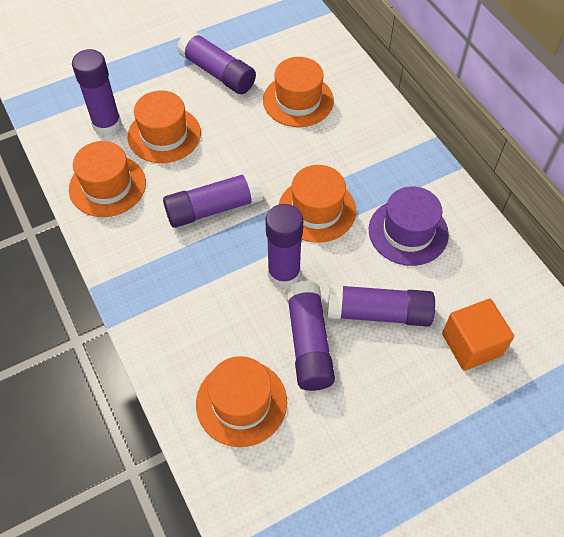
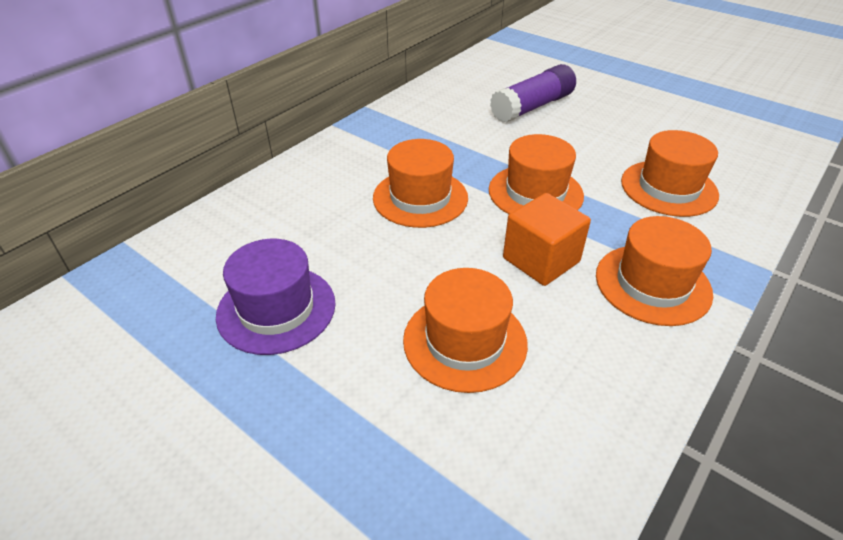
purple glue stick: [72,49,122,136] [163,171,263,228] [177,30,256,94] [265,204,303,288] [286,281,335,391] [327,284,435,327] = 6 -> [490,64,576,123] = 1

